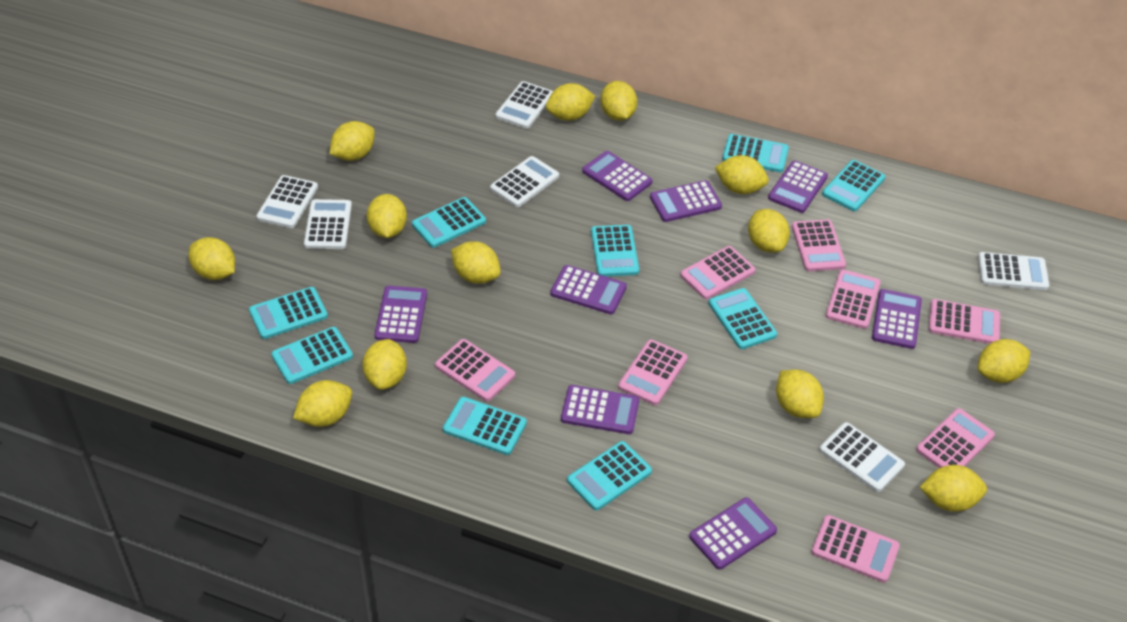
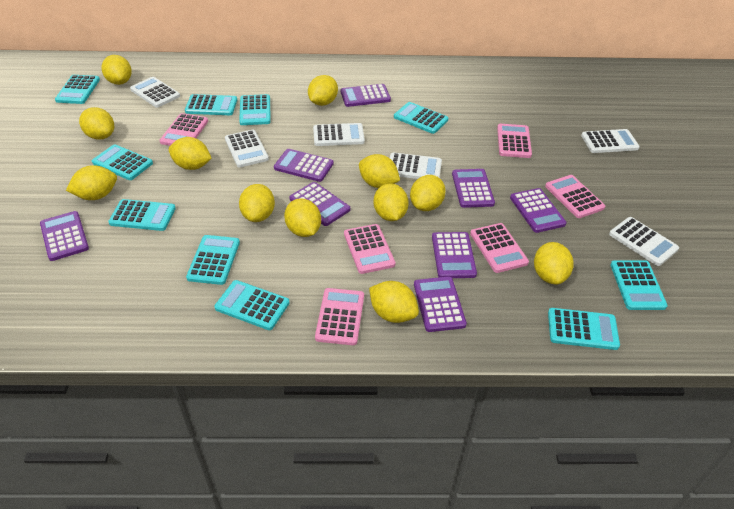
pink calculator: [435,339,515,401] [618,339,688,405] [680,246,756,299] [792,220,846,271] [812,515,900,583] [826,269,881,329] [916,408,995,468] [929,299,1000,344] = 8 -> [160,113,208,146] [315,288,364,345] [344,224,395,274] [470,223,529,273] [497,124,532,158] [545,175,605,218] = 6
turquoise calculator: [249,287,328,339] [271,327,353,384] [412,197,486,248] [443,397,527,455] [567,441,652,510] [591,225,639,277] [708,288,777,349] [722,134,789,172] [822,160,885,211] = 9 -> [55,75,100,104] [92,144,153,180] [108,199,176,231] [185,94,237,115] [186,235,240,285] [214,280,290,330] [239,94,271,125] [394,102,448,134] [548,308,620,350] [610,260,668,310] = 10
yellow lemon: [189,237,235,280] [293,380,352,427] [330,121,375,161] [362,339,407,390] [366,194,407,238] [451,241,501,284] [546,83,595,121] [600,81,637,121] [715,155,769,194] [748,209,790,253] [776,370,824,418] [920,465,987,512] [978,339,1030,383] = 13 -> [66,165,117,200] [79,107,114,140] [102,55,132,85] [169,137,212,170] [239,184,275,222] [284,199,321,237] [308,75,338,106] [359,154,400,188] [369,281,419,323] [374,183,409,221] [410,175,446,211] [534,242,574,285] = 12

